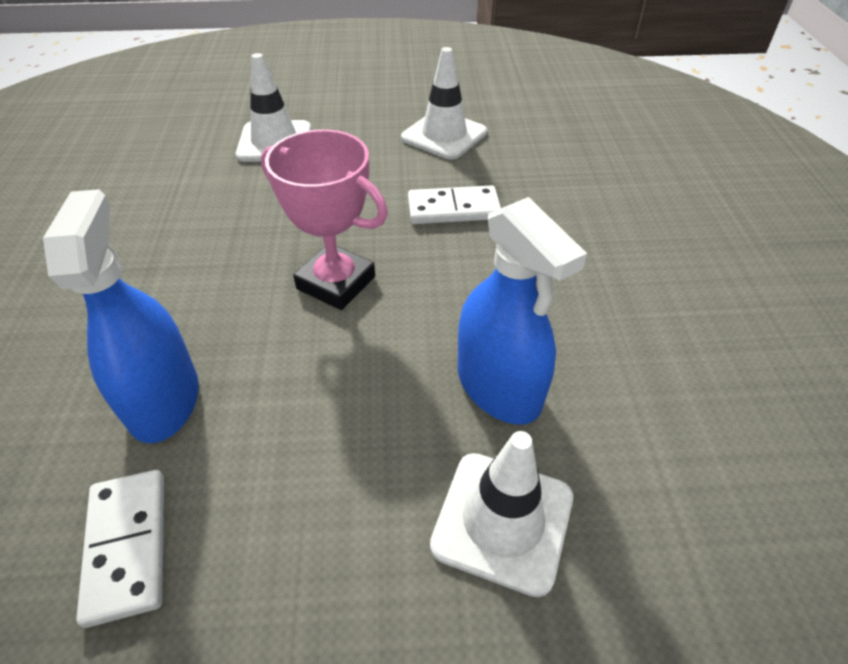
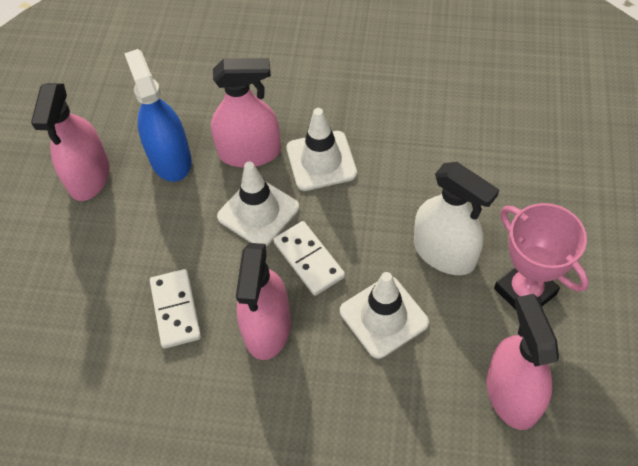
blue spray bottle: [43,189,199,443] [458,197,587,425] = 2 -> [124,49,192,182] = 1
pink spray bottle: none = 0 -> [31,83,109,201] [211,58,281,168] [236,243,291,360] [487,294,559,430] = 4
white spray bottle: none = 0 -> [414,162,499,275] = 1

